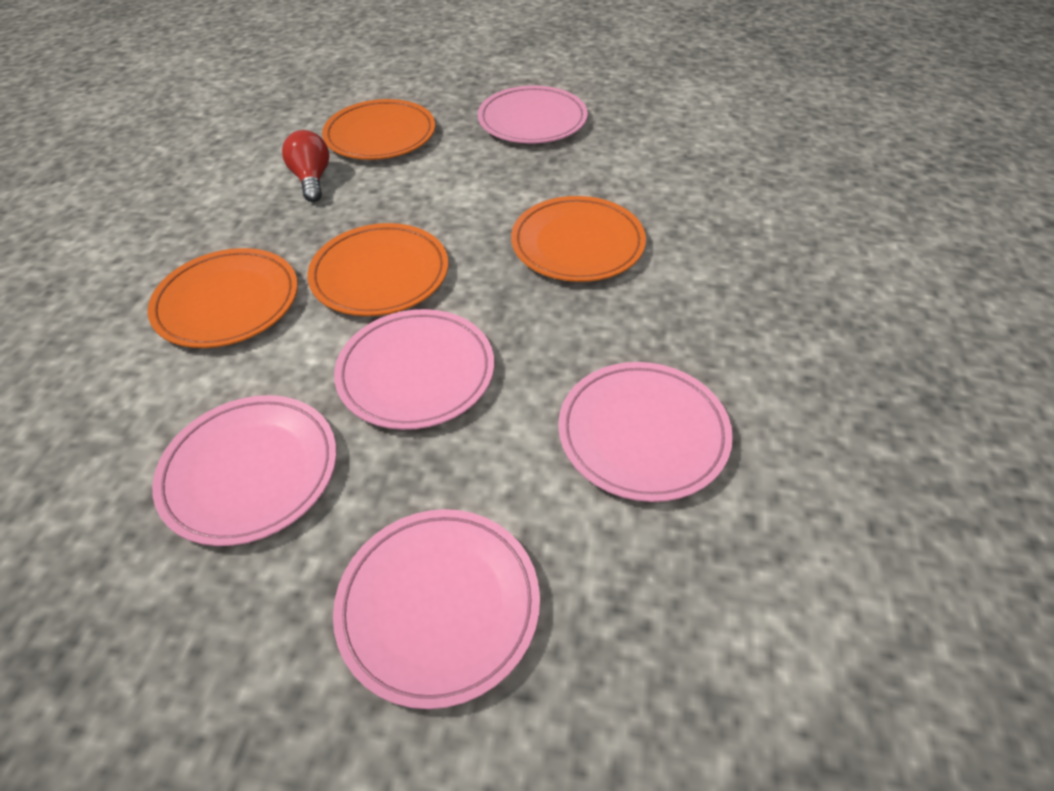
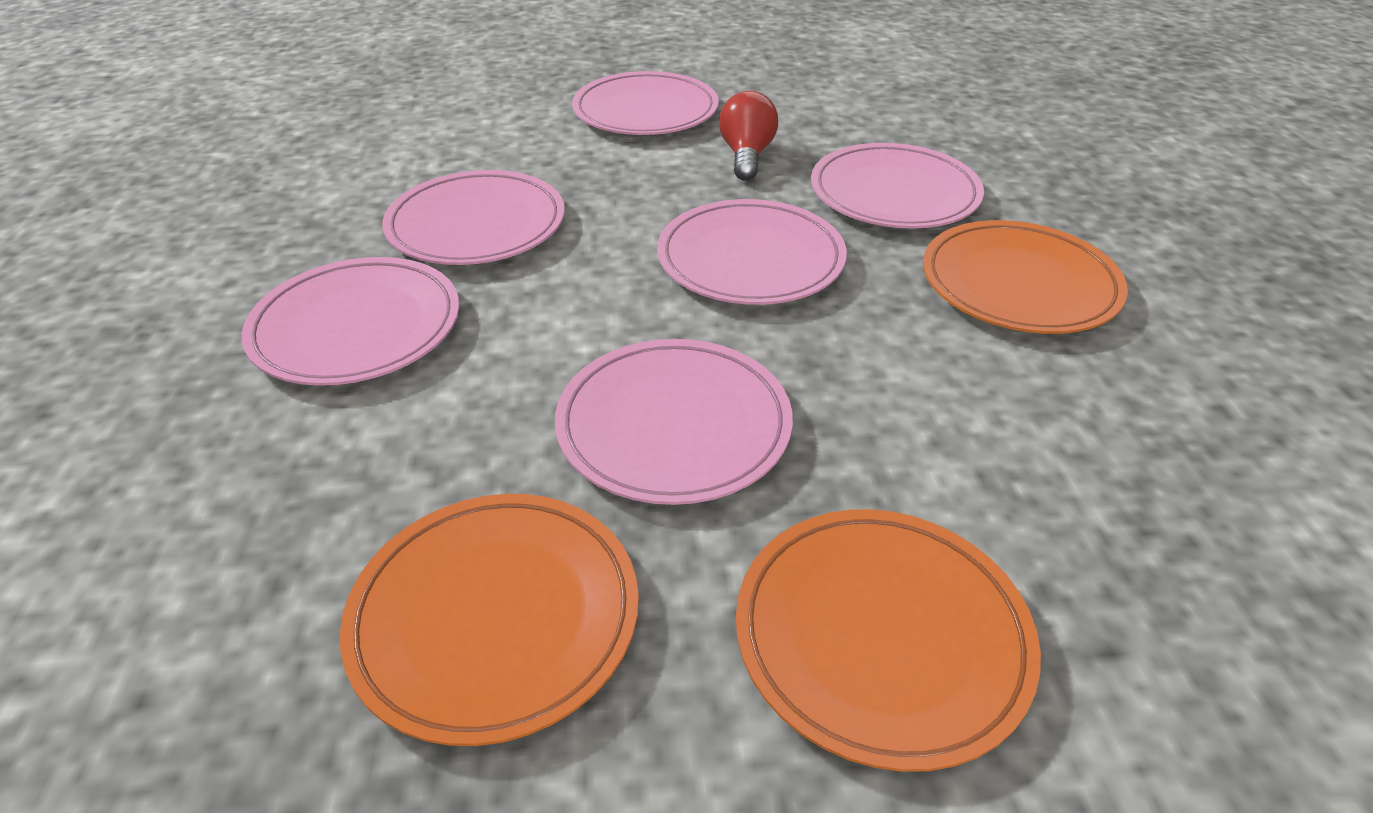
orange plate: [147,248,298,348] [307,223,448,316] [322,99,435,160] [511,196,646,282] = 4 -> [340,494,639,746] [736,509,1041,772] [923,220,1128,334] = 3
pink plate: [152,395,337,546] [333,509,540,709] [334,309,494,430] [478,86,588,143] [558,362,733,502] = 5 -> [242,257,459,386] [382,170,565,265] [555,339,793,505] [572,71,719,135] [657,199,847,305] [811,143,984,229] = 6

